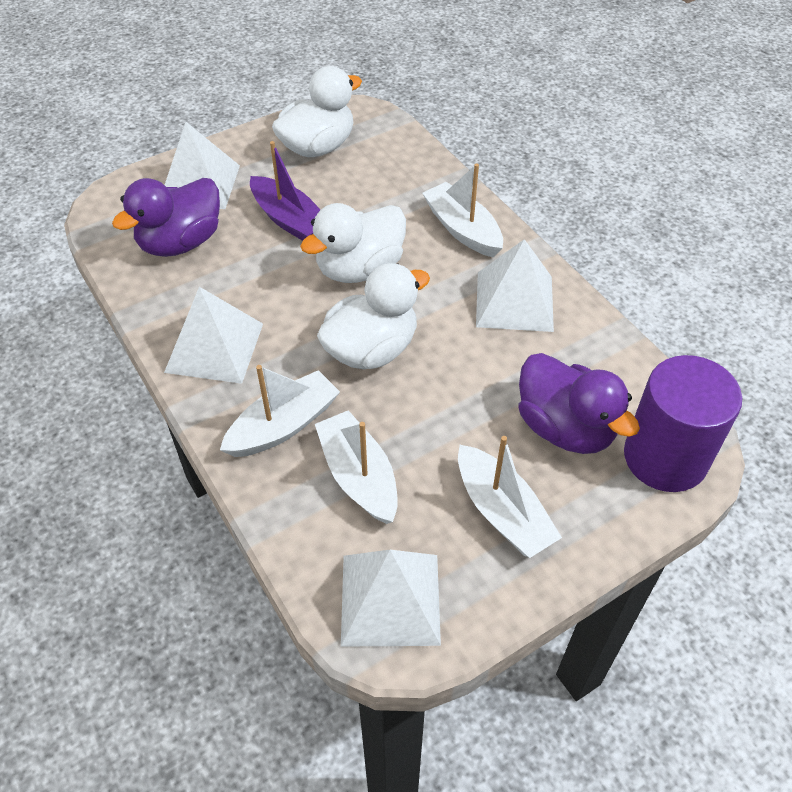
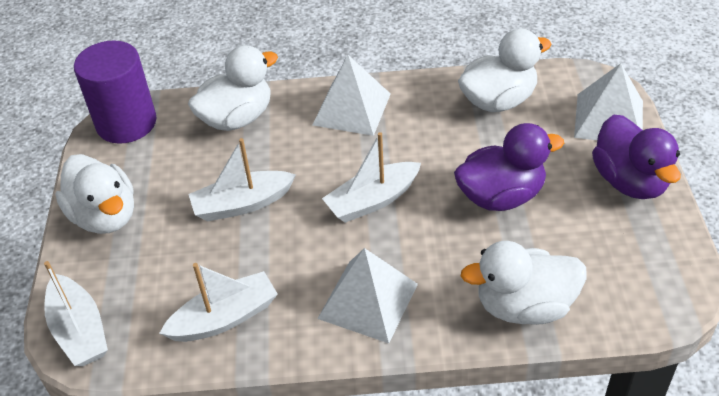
purple boat: [250,141,320,241] = 1 -> none = 0
white duck: [272,66,362,157] [300,203,406,283] [317,263,430,369] = 3 -> [56,154,134,234] [188,45,278,131] [458,29,551,112] [461,241,586,325] = 4
white pyramid: [164,287,263,384] [165,122,240,209] [341,550,441,647] [476,239,554,332] = 4 -> [313,55,390,136] [317,248,418,343] [574,63,643,140] = 3

